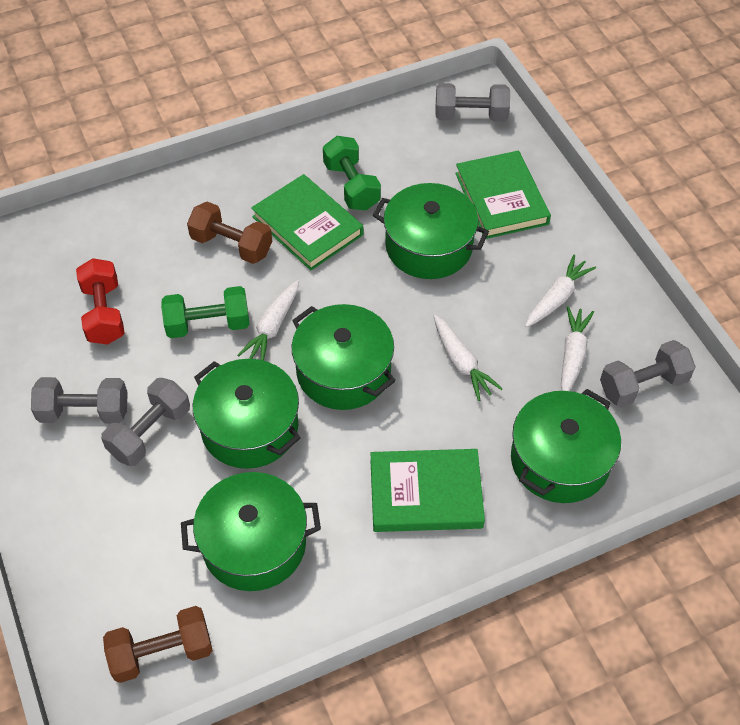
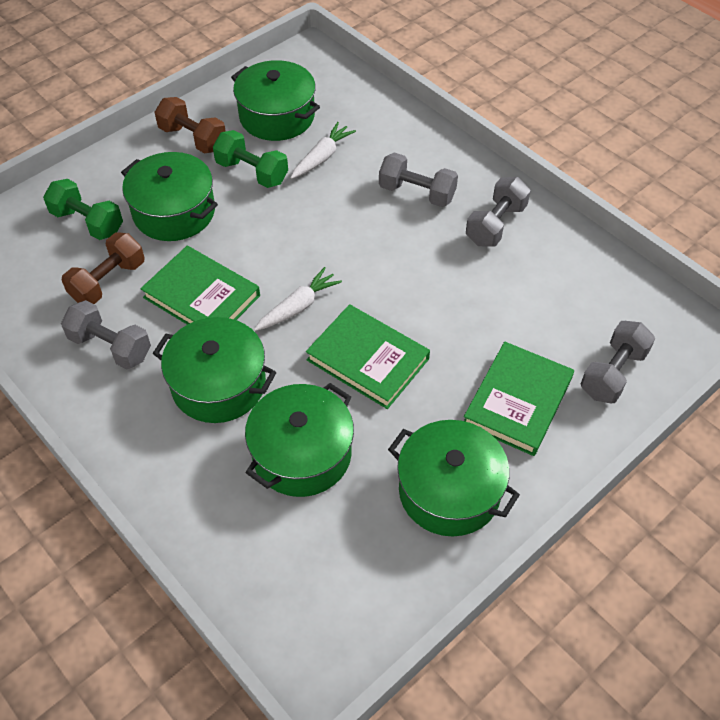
red dumbbell: [76,258,125,345] = 1 -> none = 0
white carrot: [238,280,299,361] [434,315,503,401] [525,255,596,327] [561,306,594,391] = 4 -> [254,267,342,331] [291,122,356,179] = 2

